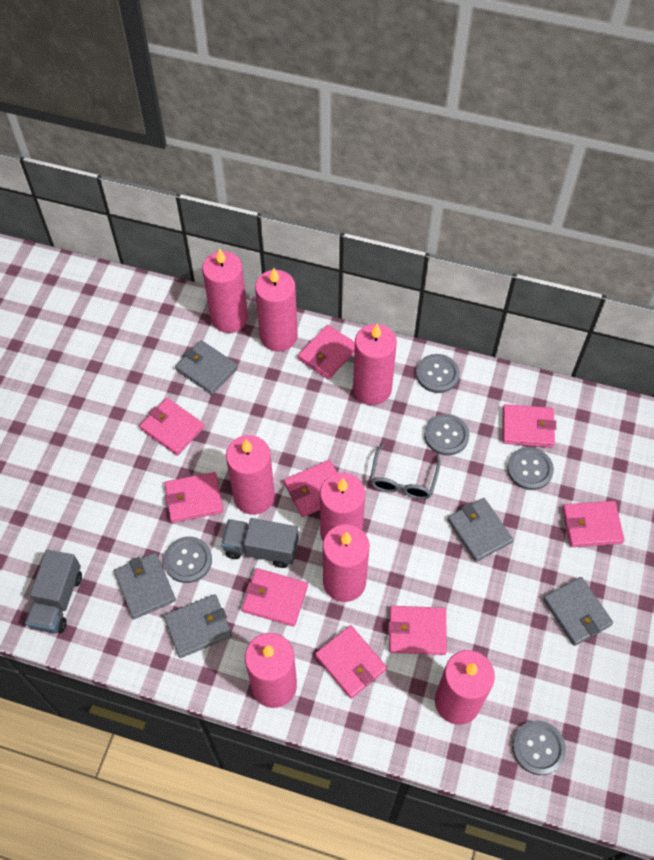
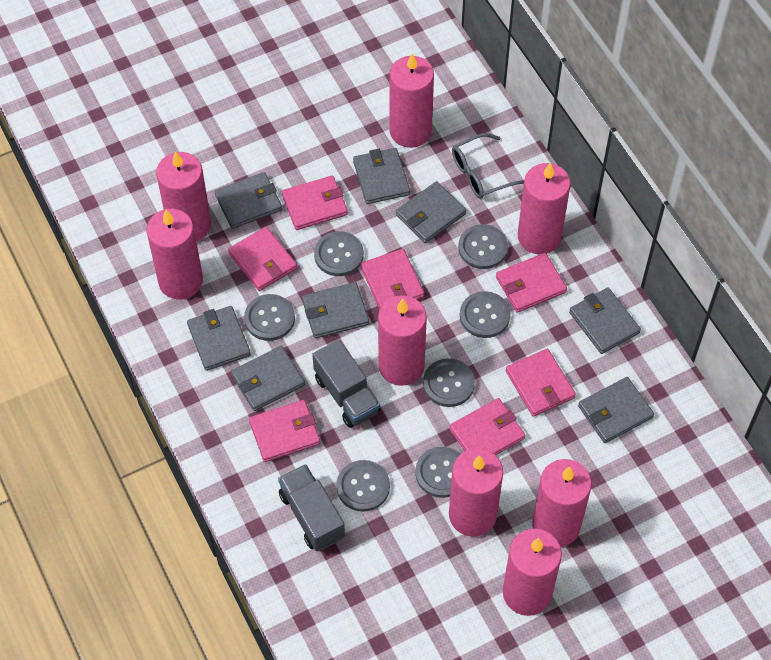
grey button: [164,537,212,583] [416,354,460,393] [424,414,469,455] [507,447,554,490] [512,721,566,775] = 5 -> [244,294,295,341] [314,231,364,276] [336,460,390,512] [415,447,460,498] [423,358,475,407] [458,224,508,269] [460,291,510,338] = 7
grey wallet: [114,553,176,619] [164,594,232,658] [175,340,238,395] [447,498,513,562] [543,577,613,646] = 5 -> [187,306,251,371] [215,172,282,229] [231,346,305,411] [302,282,369,338] [353,148,410,204] [396,181,466,243] [569,288,641,354] [578,377,654,443] = 8
pink wallet: [139,398,205,456] [164,472,223,523] [242,568,308,627] [284,460,337,517] [298,325,355,380] [315,625,387,699] [388,606,447,655] [502,404,556,447] [562,501,624,547] = 9 -> [228,227,297,291] [249,400,320,462] [282,176,348,230] [361,249,424,310] [449,398,525,455] [496,253,567,313] [506,349,576,417] = 7

